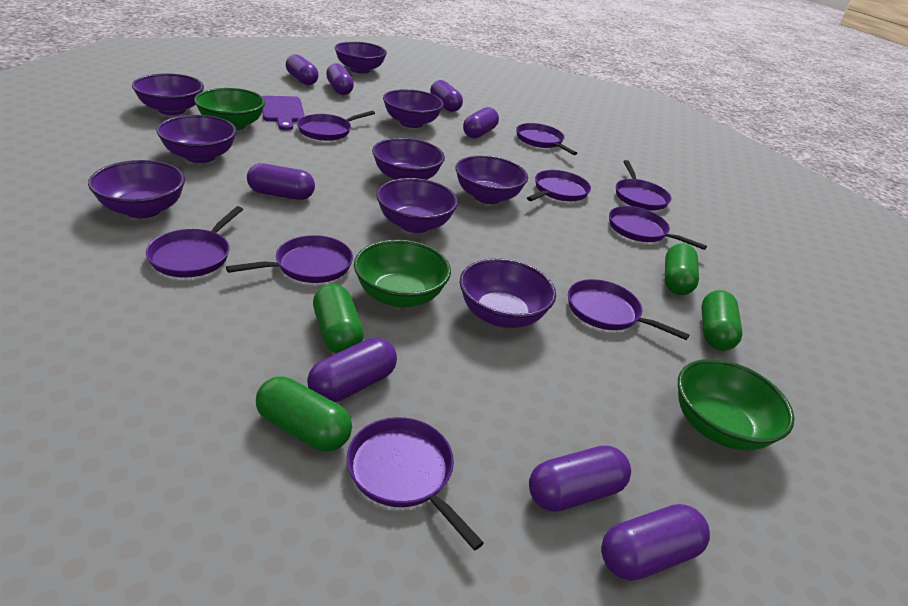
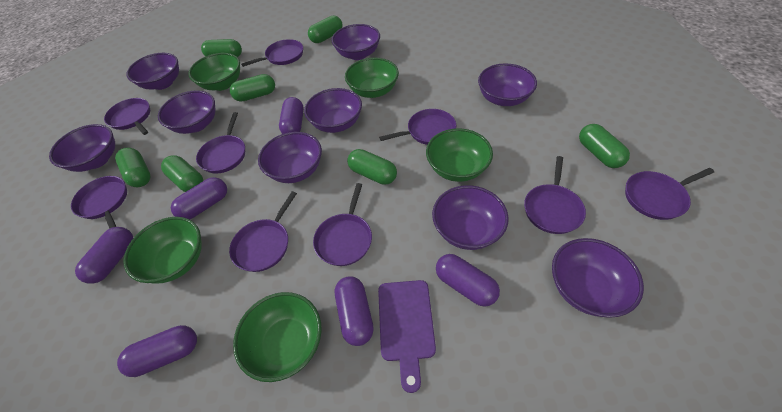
green bowl: [194,88,265,130] [354,240,451,307] [678,359,795,450] = 3 -> [124,217,202,284] [188,53,240,91] [233,292,322,382] [345,58,399,98] [426,128,493,182] = 5
green capsule: [256,376,352,451] [313,284,364,354] [665,243,699,295] [701,290,743,351] = 4 -> [115,148,151,187] [161,155,203,192] [201,39,242,57] [230,74,275,102] [308,15,343,43] [347,149,397,185] [579,124,630,168] = 7
purple capsule: [247,163,315,200] [286,54,319,85] [307,337,397,402] [326,63,354,95] [430,80,463,112] [463,107,499,138] [529,445,631,512] [601,504,710,581] = 8 -> [75,227,133,284] [117,325,197,377] [171,177,227,220] [279,97,304,134] [335,276,374,346] [436,254,500,307] = 6

